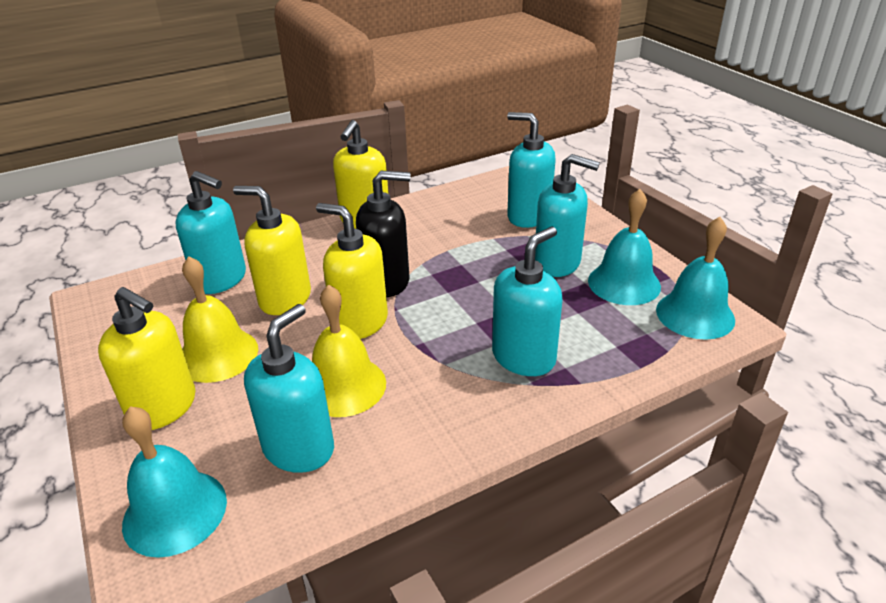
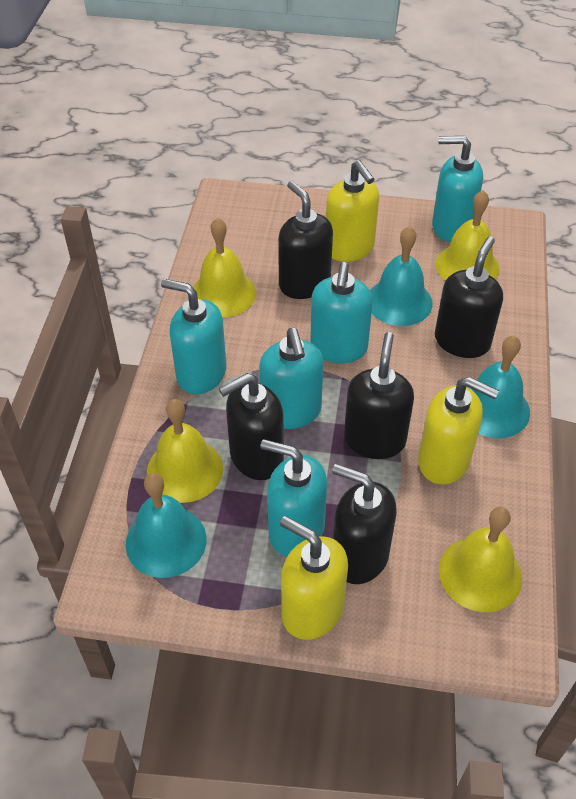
black soap dispenser: [356,171,410,297] = 1 -> [219,373,284,480] [278,181,333,299] [332,464,397,584] [344,332,414,459] [435,236,503,358] = 5
yellow bell: [182,256,258,383] [312,284,386,417] = 2 -> [147,399,223,503] [193,218,256,317] [435,190,500,281] [439,507,522,612] = 4
yellow soap dispenser: [98,287,195,430] [233,186,311,315] [316,203,388,339] [333,120,388,229] = 4 -> [280,516,348,640] [326,160,379,262] [418,377,499,485] = 3

